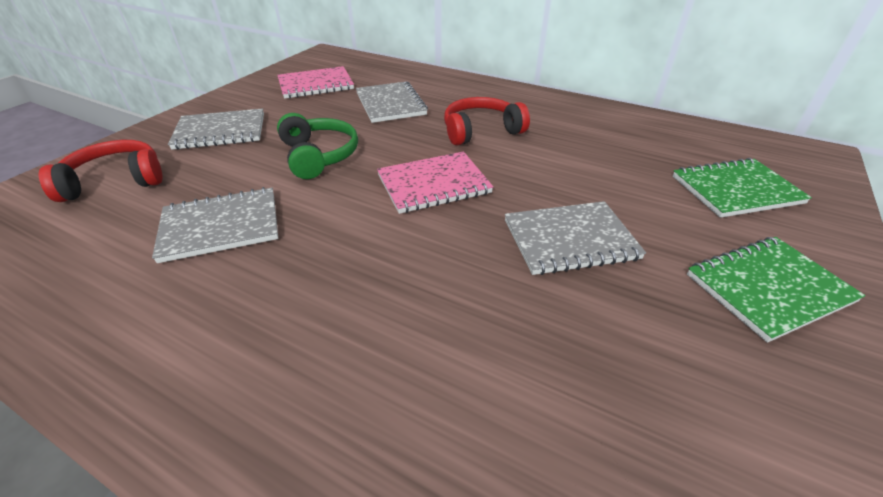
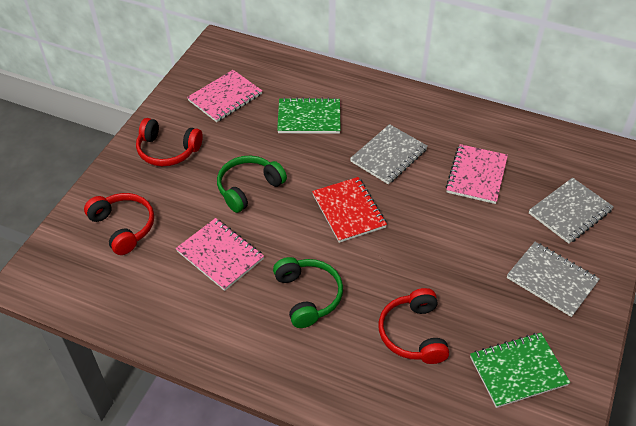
green headphones: [277,113,358,179] = 1 -> [217,156,287,213] [273,257,343,328] = 2
grey notebook: [152,187,278,263] [168,108,264,150] [356,81,428,123] [505,201,646,275] = 4 -> [350,124,428,184] [507,242,600,317] [529,178,614,244] = 3
pink notebook: [278,66,354,99] [377,152,493,214] = 2 -> [176,218,264,291] [187,70,262,122] [445,144,508,204] = 3
red headphones: [39,140,162,202] [444,97,530,145] = 2 -> [84,193,154,255] [136,118,203,166] [379,288,449,364] = 3
red notebook: none = 0 -> [312,177,387,243] = 1

